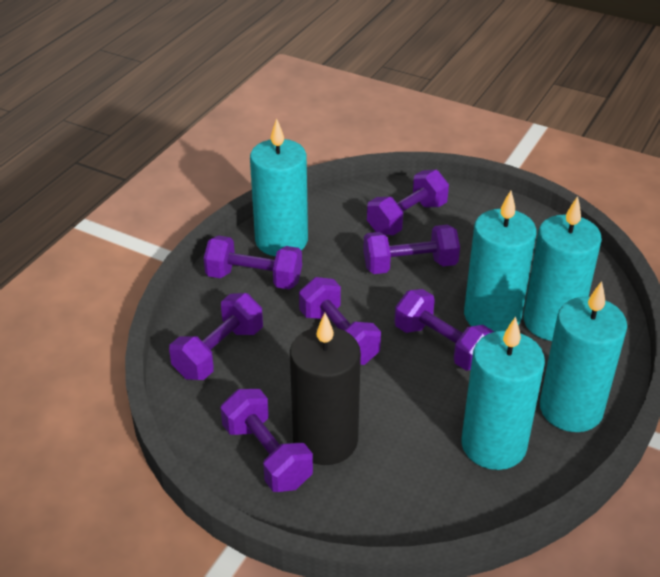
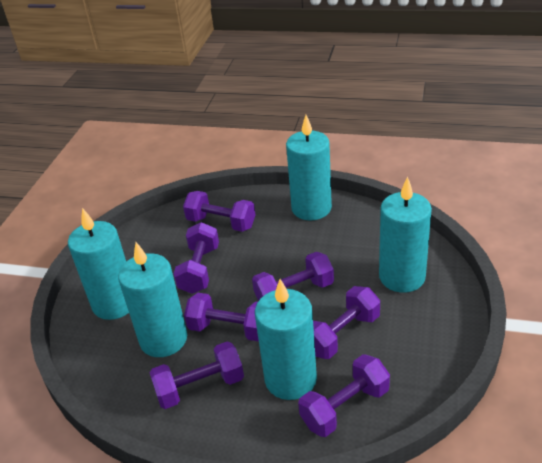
black candle: [290,313,361,465] = 1 -> none = 0

